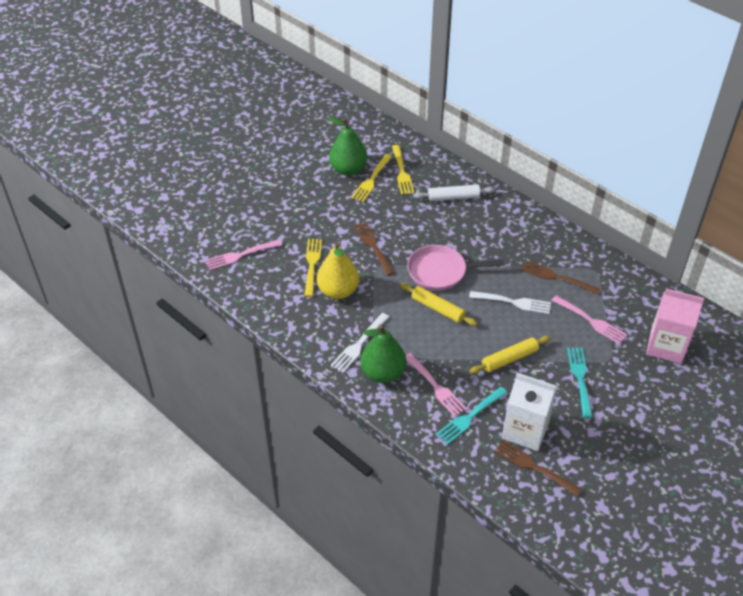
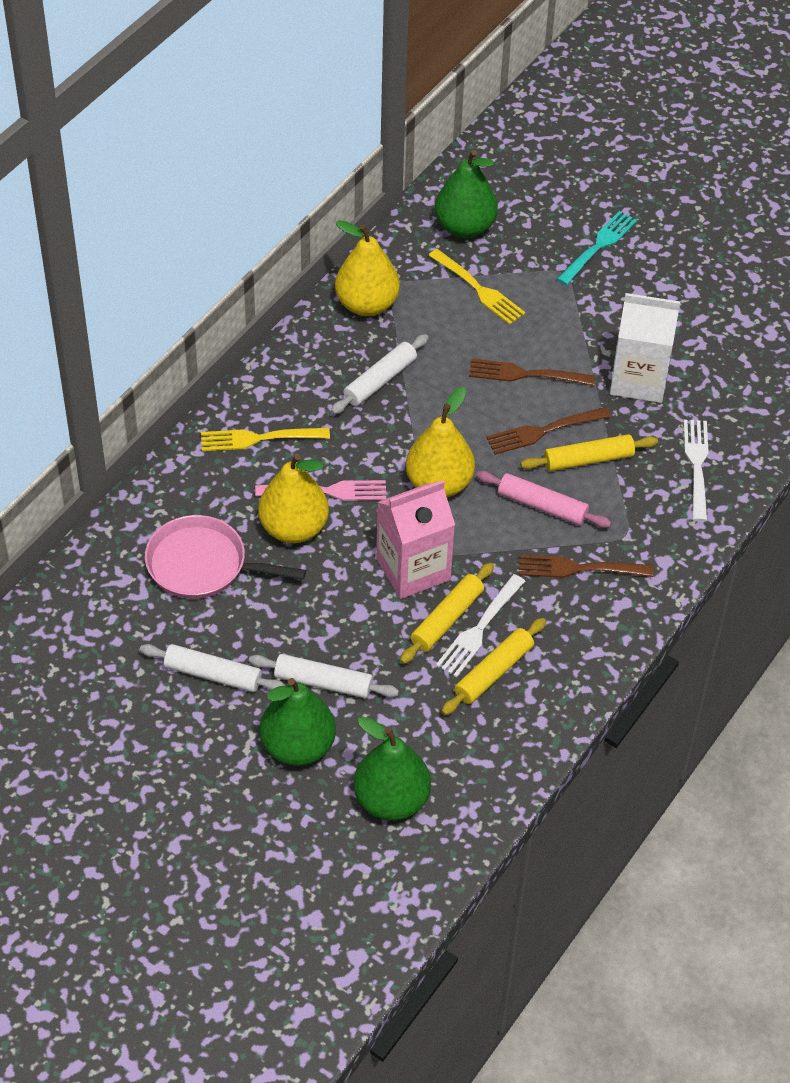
green pear: [328,117,367,176] [360,325,406,383] = 2 -> [260,678,336,766] [354,717,431,821] [435,150,498,238] = 3
pink fork: [205,240,282,270] [406,353,467,417] [551,296,627,344] = 3 -> [255,480,386,501] = 1
pink rolling pin: none = 0 -> [476,471,611,528] = 1
turquoise fork: [436,387,507,445] [567,348,593,418] = 2 -> [557,211,637,285] = 1
white rolling pin: [414,185,495,201] = 1 -> [140,644,286,692] [249,654,399,698] [331,334,429,414] = 3
yellow fork: [304,239,322,297] [351,154,392,202] [392,145,414,195] = 3 -> [201,428,330,451] [428,249,525,325] = 2
yellow pear: [317,242,359,299] = 1 -> [258,454,329,543] [335,220,400,316] [406,387,475,497] = 3
yellow rolling pin: [400,283,477,326] [469,336,551,374] = 2 -> [400,563,494,664] [441,618,546,715] [520,434,658,471] = 3

